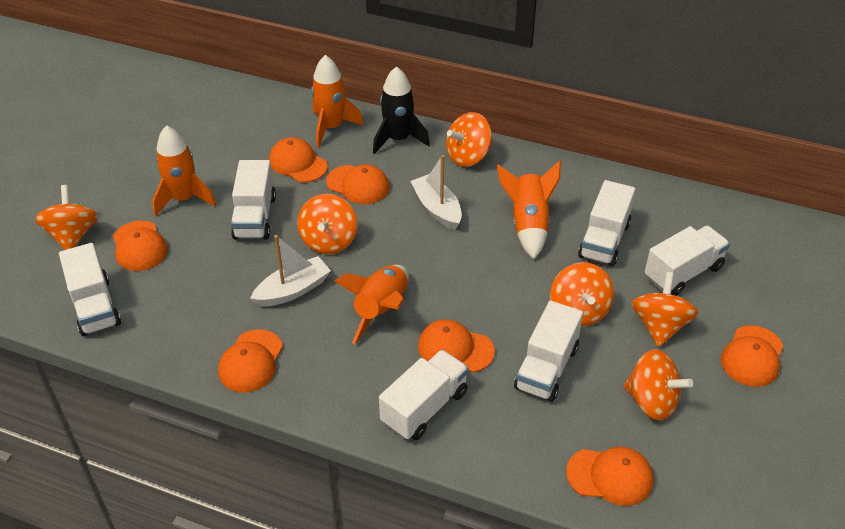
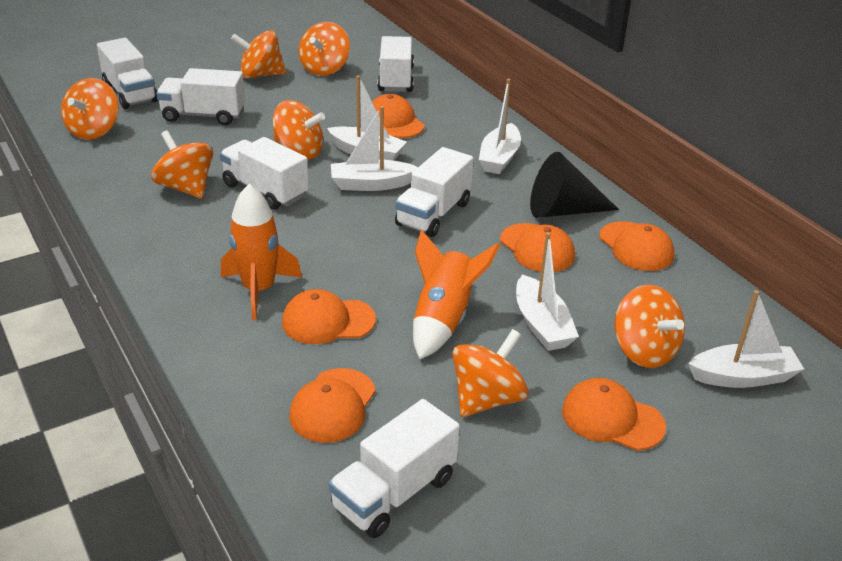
black cone: none = 0 -> [530,152,619,218] = 1
black rocket: [373,66,430,154] = 1 -> none = 0
orange cap: [113,221,168,271] [218,329,283,393] [269,137,328,183] [326,164,390,204] [418,319,495,372] [566,447,654,506] [721,325,783,387] = 7 -> [282,289,376,344] [289,368,376,443] [372,94,425,138] [500,223,575,272] [562,378,666,451] [599,221,674,271] = 6
orange rocket: [152,125,216,216] [311,55,364,147] [334,265,409,344] [497,161,561,259] = 4 -> [221,184,302,320] [413,230,500,359] = 2
orange spinning top: [35,185,98,250] [297,194,357,254] [446,112,492,167] [550,262,614,327] [623,349,693,420] [631,272,698,347] = 6 -> [61,78,119,140] [151,130,213,198] [231,30,286,79] [273,100,325,160] [299,22,350,76] [452,329,529,417] [615,285,685,368] = 7
white boat: [250,235,331,307] [410,155,462,230] = 2 -> [327,75,407,161] [331,106,418,191] [479,79,521,174] [516,232,579,351] [688,290,804,388] = 5

